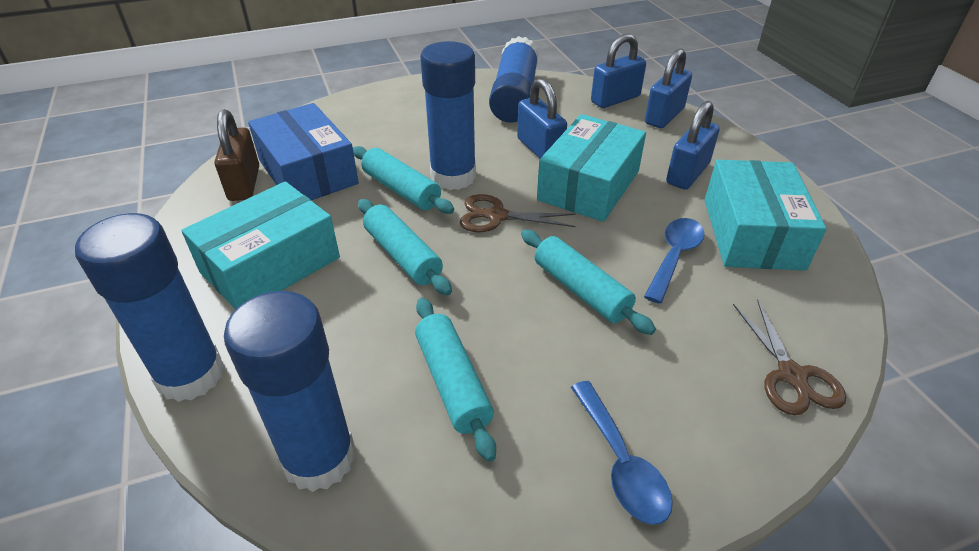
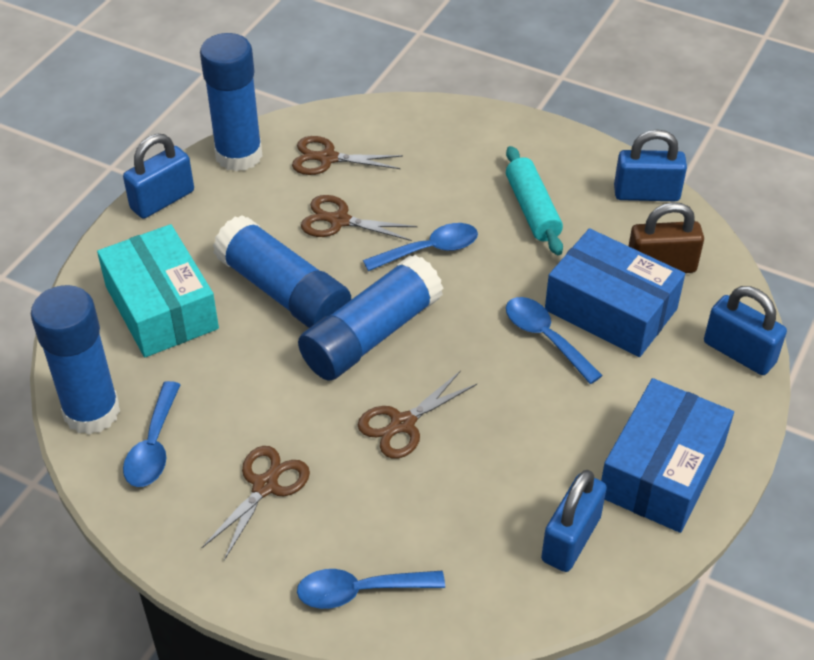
blue box: [248,103,359,200] = 1 -> [545,228,685,357] [601,378,734,533] = 2
blue spoon: [571,381,673,525] [644,218,705,304] = 2 -> [123,381,181,487] [297,569,445,609] [363,223,478,271] [506,297,603,384] = 4
brown scissors: [459,194,576,232] [733,299,846,415] = 2 -> [201,446,310,560] [292,136,403,175] [301,195,418,241] [358,371,477,459] = 4
turquoise box: [181,181,340,309] [537,114,646,222] [704,160,827,271] = 3 -> [97,224,219,357] = 1
turquoise rolling pin: [353,146,454,214] [358,199,452,295] [415,298,496,462] [521,230,656,335] = 4 -> [506,146,563,255] = 1

